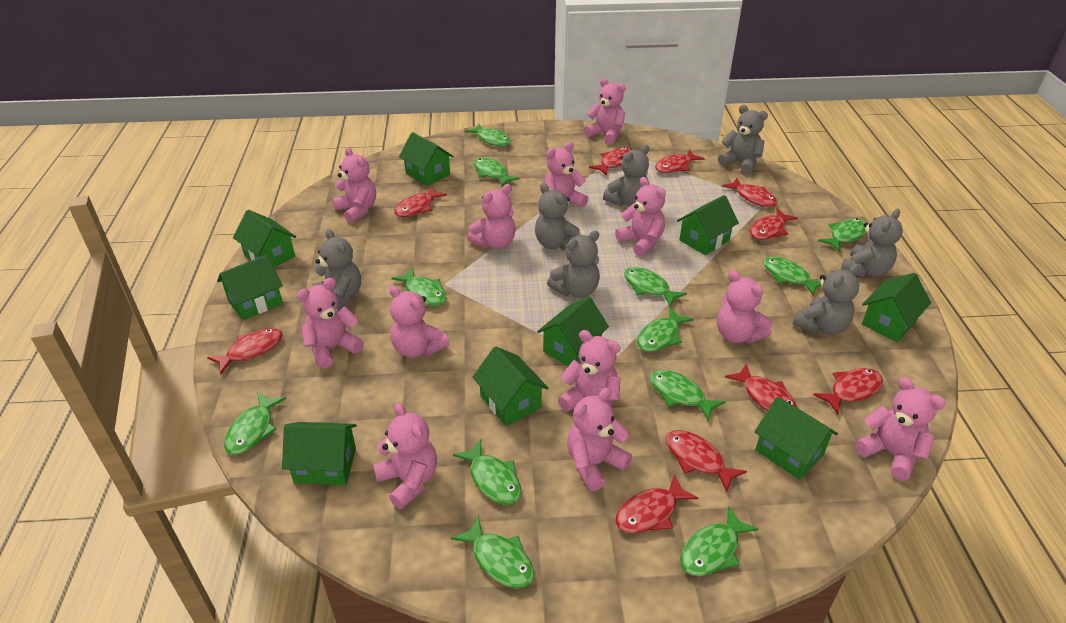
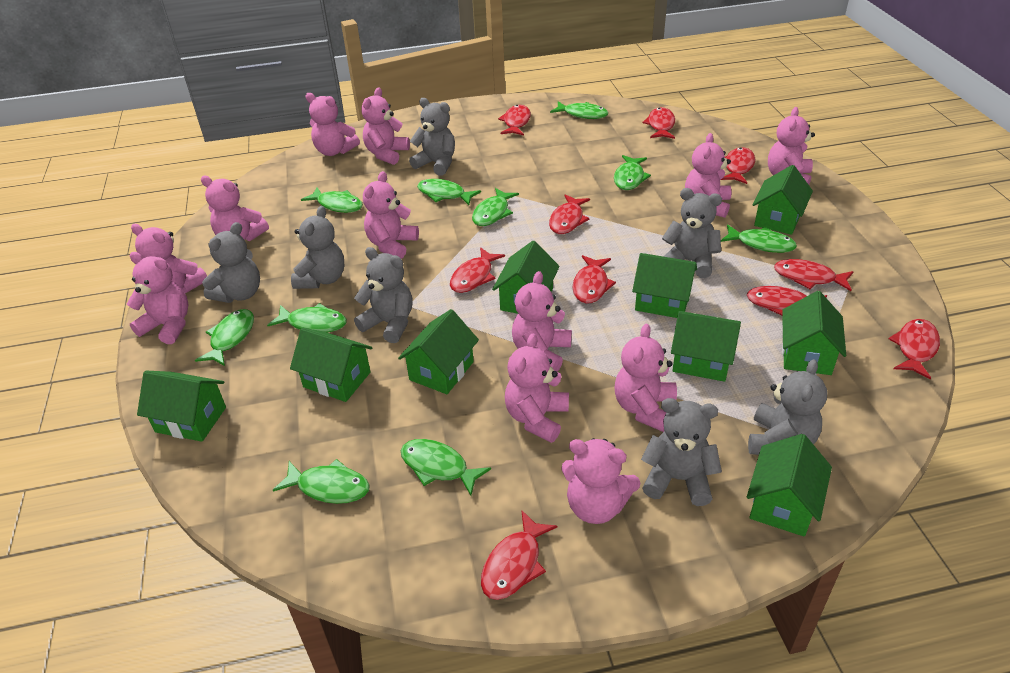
green fish: [224,392,286,455] [391,267,447,306] [451,516,534,588] [453,439,521,505] [465,123,511,146] [474,157,520,187] [624,267,687,307] [637,307,694,352] [649,370,725,421] [680,506,758,576] [763,256,821,295] [818,218,866,252] = 12 -> [195,309,254,366] [267,303,347,333] [273,459,370,504] [301,187,363,213] [401,439,491,496] [417,179,481,205] [472,188,519,226] [550,101,608,119] [614,155,651,190] [721,224,797,253] = 10

